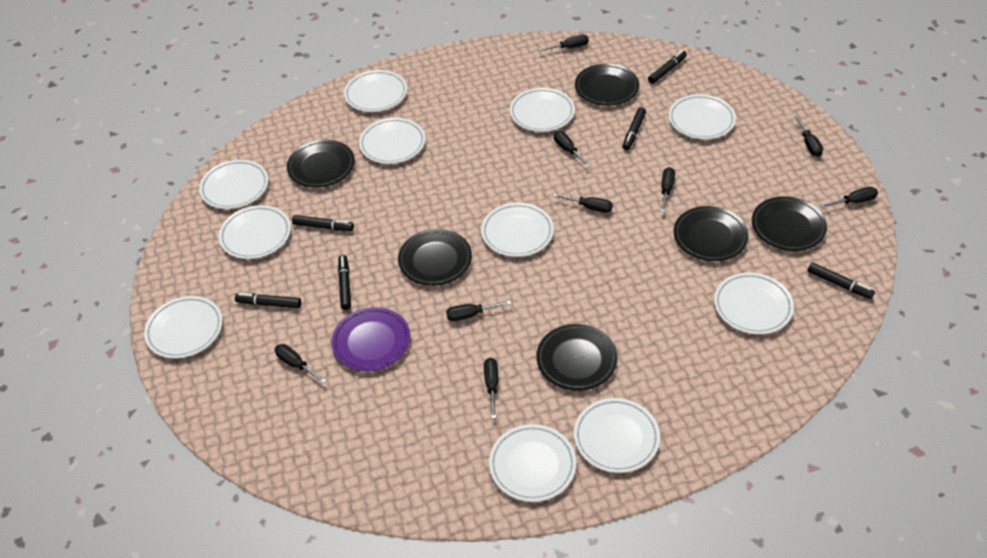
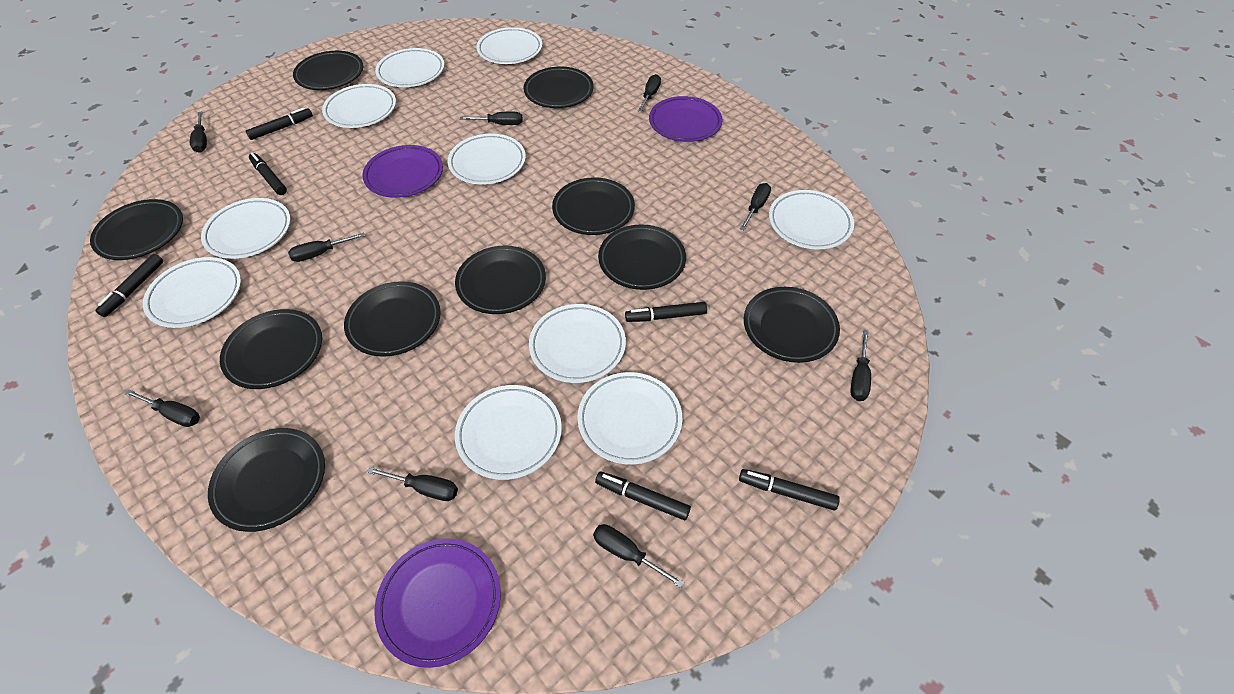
black plate: [287,140,355,188] [398,229,472,286] [537,324,618,391] [575,64,639,106] [674,206,748,261] [752,196,827,251] = 6 -> [90,199,183,260] [208,428,325,532] [220,309,322,389] [293,51,364,90] [344,281,441,357] [455,245,546,314] [524,67,594,108] [552,177,635,235] [598,225,686,290] [744,287,840,363] = 10
purple plate: [331,307,410,372] = 1 -> [362,145,443,198] [374,538,501,668] [649,96,723,142] = 3
white plate: [144,296,223,358] [199,160,268,209] [219,205,291,259] [344,70,407,112] [359,118,426,164] [481,203,554,257] [489,424,576,502] [509,88,575,132] [574,398,660,473] [668,94,736,139] [714,272,794,334] = 11 -> [143,257,241,328] [201,198,291,259] [322,84,396,128] [375,48,445,87] [448,134,526,185] [455,385,562,480] [477,27,542,64] [529,304,626,383] [577,372,682,465] [769,190,854,249] = 10

